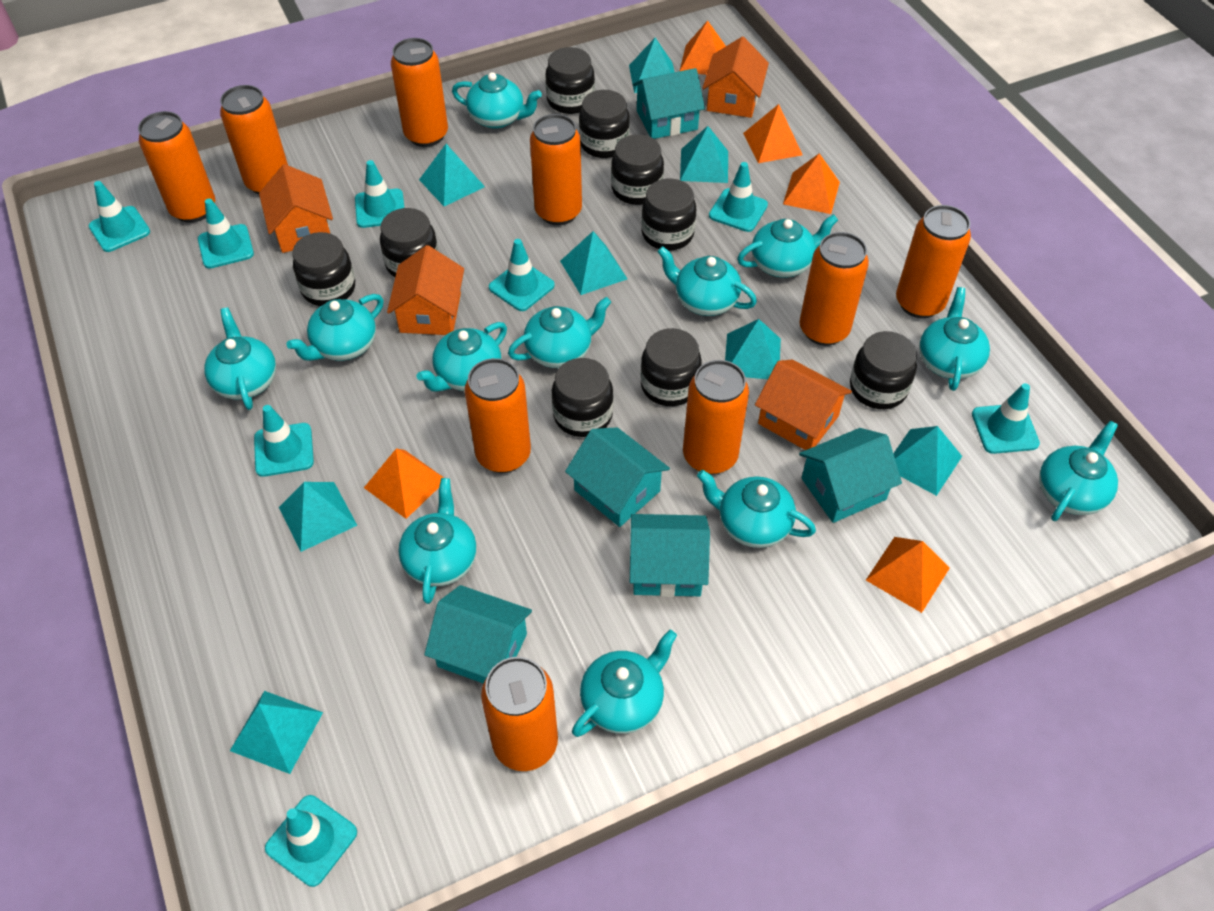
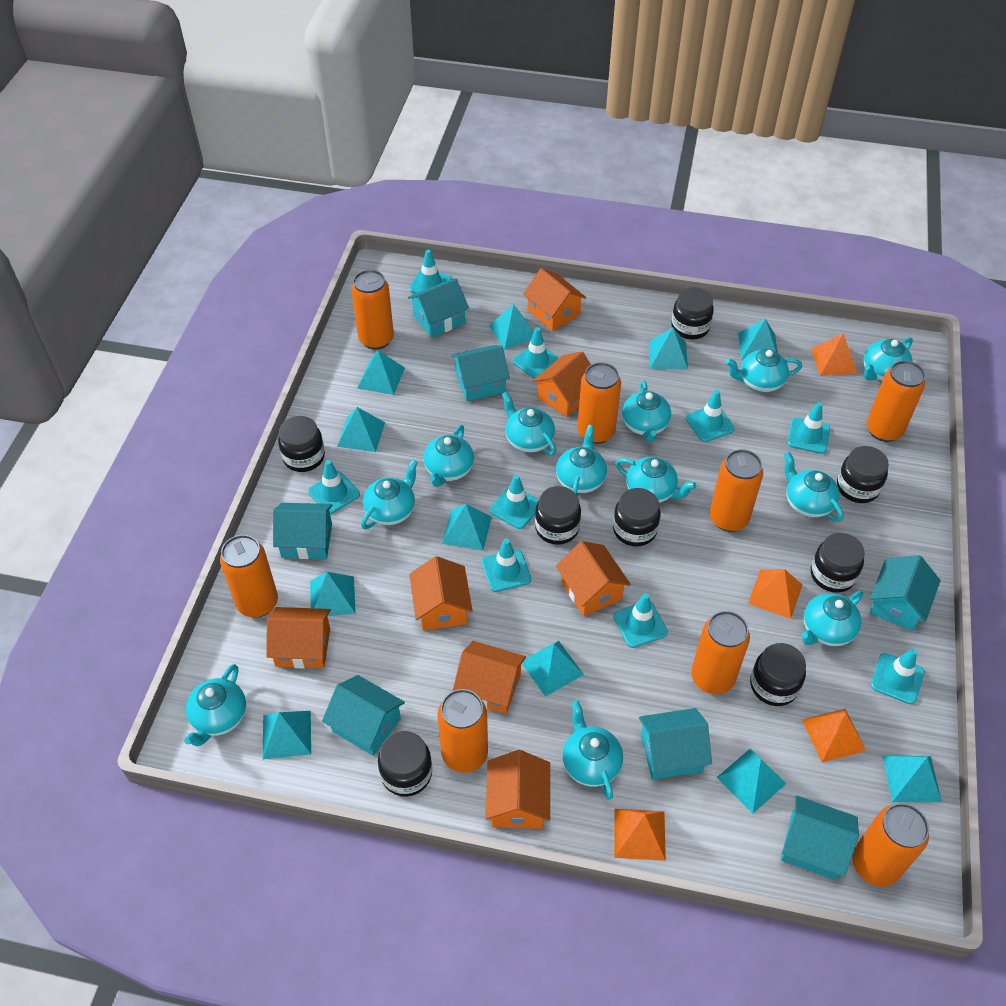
black jar: [293,232,355,306] [380,208,438,277] [545,47,595,114] [552,358,613,437] [579,90,630,158] [611,134,664,205] [640,328,702,406] [641,179,696,250] [850,331,917,409] = 9 -> [278,416,325,472] [378,731,432,797] [535,486,581,545] [613,488,661,546] [671,287,714,339] [750,643,806,706] [811,533,865,593] [837,446,889,503] = 8
orange can: [138,111,215,223] [220,85,288,195] [391,38,448,147] [465,358,531,473] [481,657,558,771] [530,114,582,225] [683,360,749,475] [800,232,869,346] [896,205,971,318] = 9 -> [220,535,278,618] [351,270,394,350] [437,689,488,773] [577,362,621,444] [691,611,750,694] [709,449,763,532] [852,803,929,887] [867,360,925,442] = 8
orange house: [259,164,333,253] [387,245,464,335] [703,37,769,118] [755,360,852,450] = 4 -> [266,607,331,669] [409,556,473,631] [453,641,526,714] [485,750,550,829] [523,268,586,331] [533,351,591,417] [556,541,631,616] = 7
orange pyramid: [364,449,444,519] [680,20,726,75] [743,104,803,163] [783,153,840,214] [866,537,950,613] = 5 -> [614,809,666,861] [748,569,802,619] [802,709,866,762] [811,333,858,376] = 4
turquoise house: [424,585,532,684] [565,427,670,527] [630,514,710,597] [633,68,705,139] [799,428,902,523] = 5 -> [273,503,333,559] [322,675,405,756] [408,279,469,338] [451,345,510,401] [639,708,712,779] [781,795,859,880] [869,555,941,631] = 7
turquoise pyramid: [230,691,323,774] [279,482,358,552] [419,144,485,206] [560,231,627,295] [629,38,674,93] [680,126,728,183] [725,319,781,379] [893,426,962,496] = 8 -> [263,711,311,759] [310,572,356,616] [337,407,385,452] [357,350,405,395] [442,504,492,550] [489,304,534,350] [522,641,584,697] [649,328,688,370] [717,749,786,814] [738,319,778,360] [883,756,942,802] = 11
turquoise traffic cone: [89,181,150,252] [198,199,254,269] [254,405,314,477] [265,795,357,887] [355,160,404,228] [489,239,555,311] [709,162,768,232] [972,383,1040,454] = 8 -> [308,460,360,514] [409,250,452,294] [482,539,531,592] [490,475,539,529] [513,327,559,379] [613,593,668,648] [686,390,735,442] [787,402,830,454] [871,649,924,704] = 9

